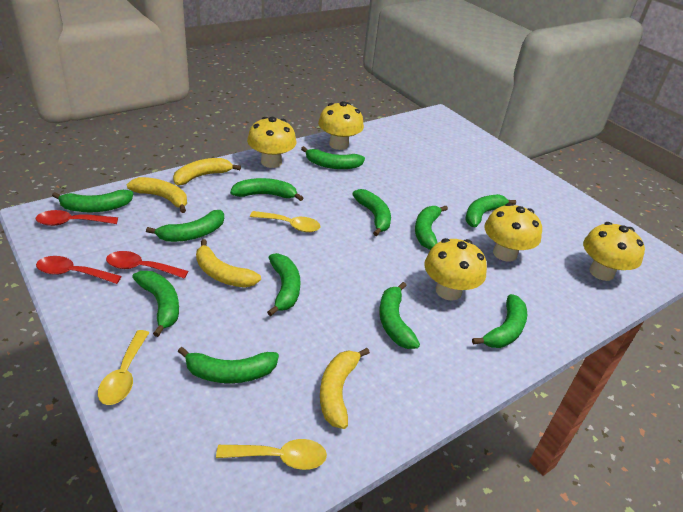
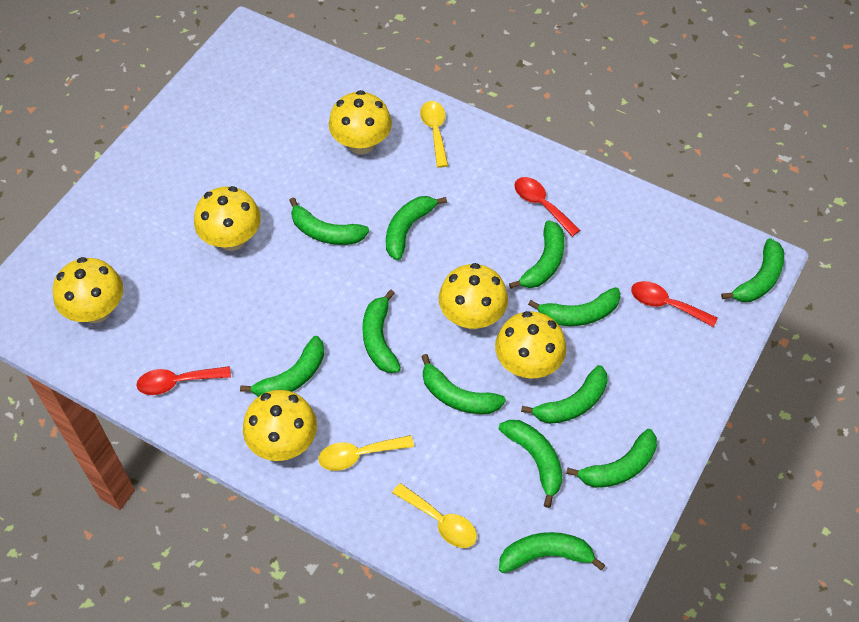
yellow banana: [127,177,187,213] [173,158,241,185] [196,239,261,288] [320,348,370,429] = 4 -> none = 0
yellow mushroom: [247,117,296,168] [318,101,364,150] [424,238,487,301] [484,203,542,262] [583,222,645,281] = 5 -> [53,257,123,323] [194,186,261,251] [243,390,317,461] [329,90,392,155] [439,263,508,329] [495,311,566,378] = 6

